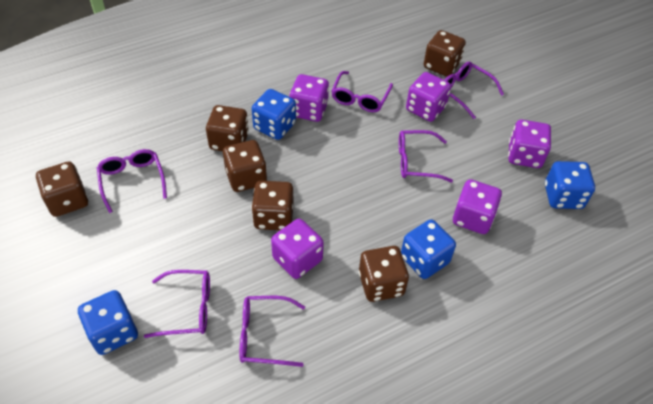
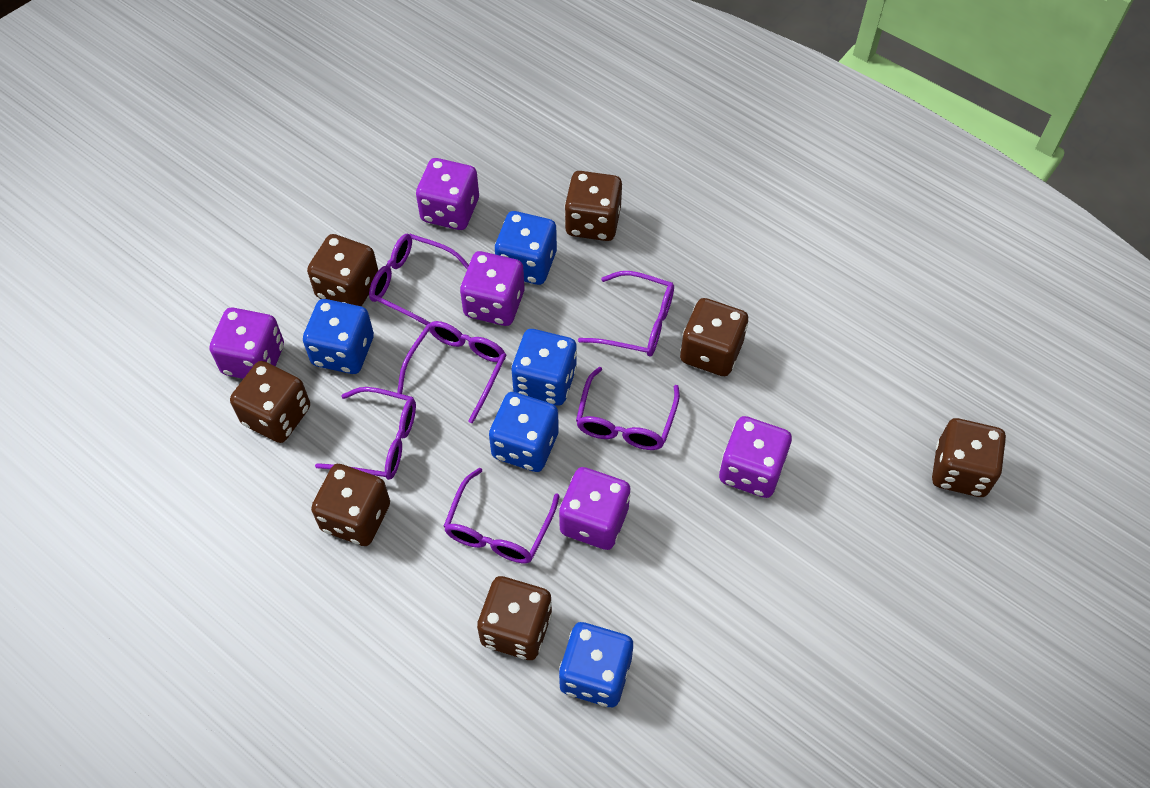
blue dice: [78,290,138,355] [252,89,296,140] [401,219,456,279] [545,161,595,209] = 4 -> [303,299,374,374] [489,392,559,472] [495,211,557,285] [511,329,577,406] [559,622,633,707] = 5
brown dice: [36,161,88,217] [206,105,249,151] [223,140,267,192] [252,181,294,230] [359,246,409,302] [424,30,466,77] = 6 -> [230,361,310,443] [307,234,378,306] [311,464,390,546] [477,576,552,660] [565,171,622,241] [680,298,748,376] [932,418,1006,497] = 7

